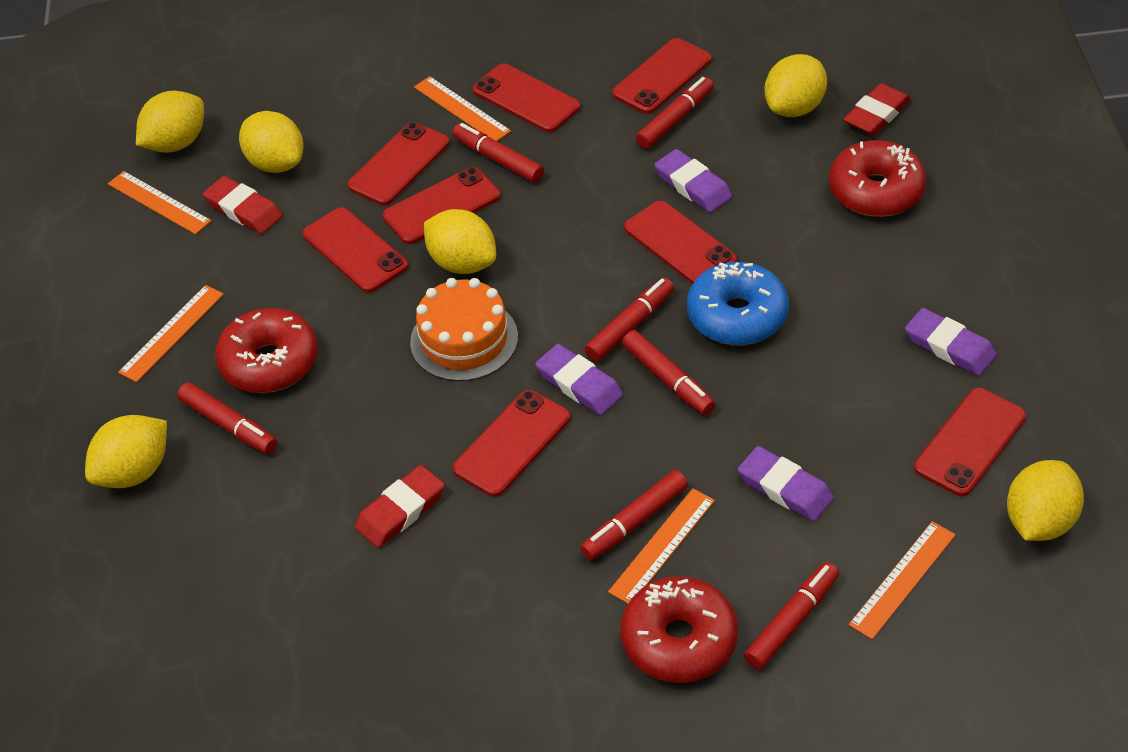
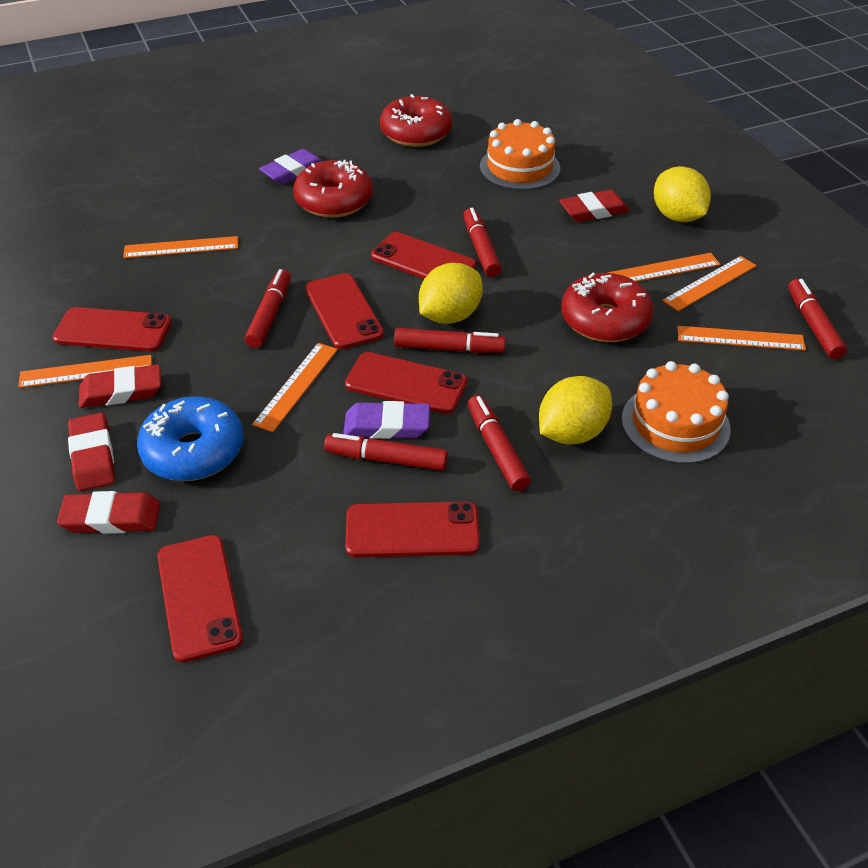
orange cake: [410,278,518,381] = 1 -> [480,119,560,190] [622,361,731,464] = 2
orange ruler: [108,171,211,234] [118,285,224,382] [414,76,511,141] [608,488,715,604] [849,521,956,639] = 5 -> [18,355,152,388] [123,236,238,258] [252,343,338,432] [607,253,721,282] [662,256,757,311] [677,326,806,351] = 6
purple eraser: [535,344,623,415] [654,149,732,213] [738,446,834,522] [905,308,997,376] = 4 -> [259,149,323,185] [343,401,430,439] = 2
red eraser: [203,176,283,234] [355,465,445,548] [843,83,911,136] = 3 -> [57,491,160,534] [68,413,115,491] [79,364,161,408] [559,190,630,222] = 4
red marker: [177,382,277,454] [452,123,544,183] [580,470,688,560] [585,278,674,362] [622,330,715,415] [636,77,714,149] [744,562,839,670] = 7 -> [245,269,291,348] [324,433,448,471] [394,328,506,353] [463,208,502,277] [468,395,531,492] [788,279,847,359] = 6
red phone: [302,207,408,293] [348,122,450,205] [383,167,500,244] [453,390,571,497] [473,63,580,132] [612,38,712,114] [624,201,737,284] [914,388,1026,496] = 8 -> [52,307,172,352] [157,535,243,663] [305,273,384,349] [345,352,467,414] [345,502,480,557] [371,232,476,279] = 6
yellow lemon: [85,415,167,488] [136,91,204,153] [239,111,304,173] [424,209,496,274] [764,54,827,117] [1007,460,1084,541] = 6 -> [419,263,483,324] [539,376,612,445] [654,166,711,222] = 3

